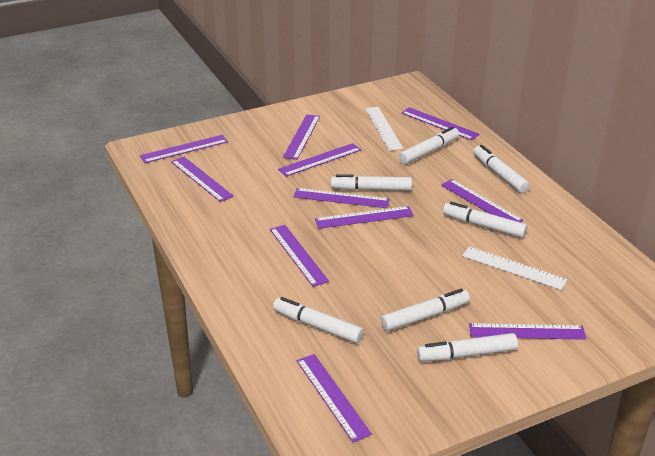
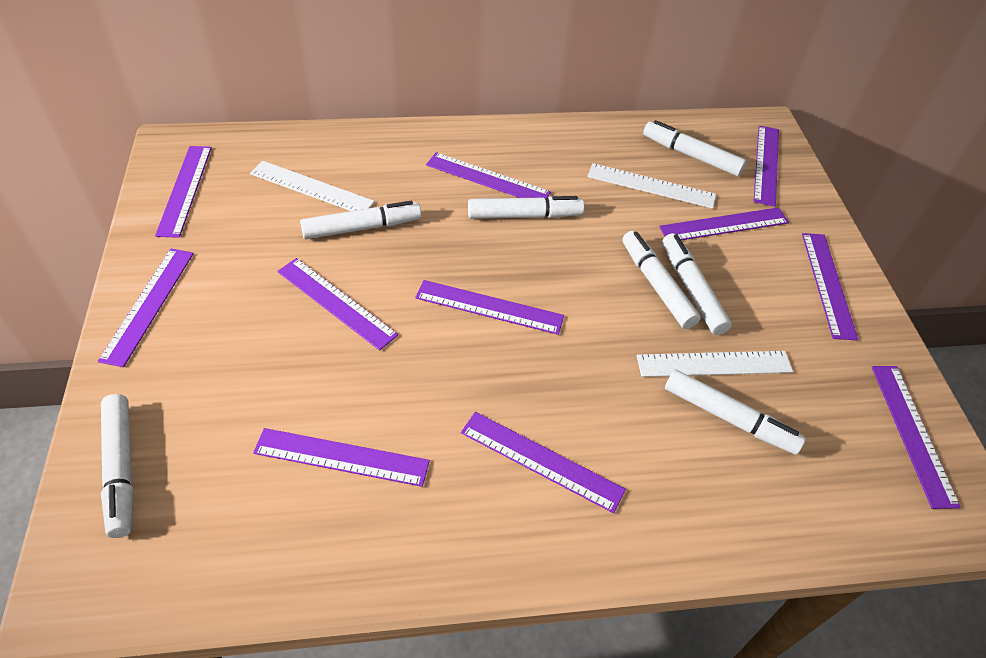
white ruler: [365,107,403,151] [462,246,568,290] = 2 -> [250,161,375,211] [587,163,716,209] [637,351,793,377] = 3

